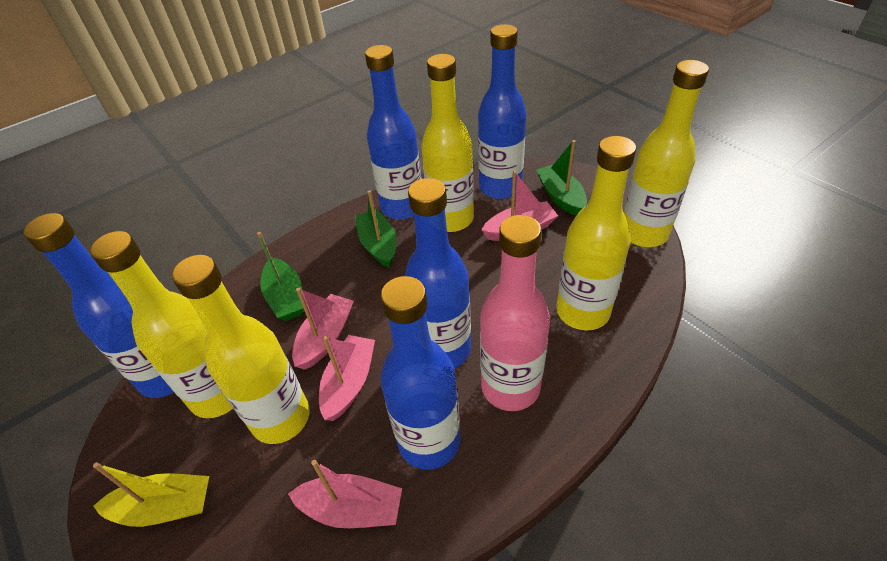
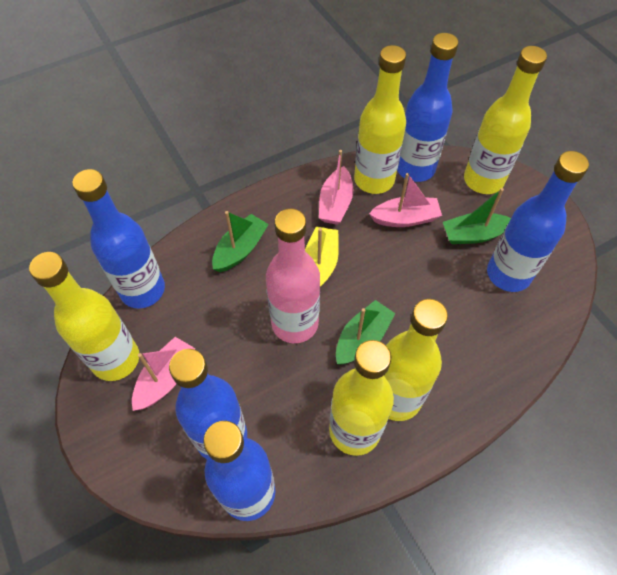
pink boat: [288,460,402,528] [292,288,354,370] [319,335,375,421] [481,171,558,241] = 4 -> [132,337,196,411] [319,150,354,225] [369,173,442,227] = 3

